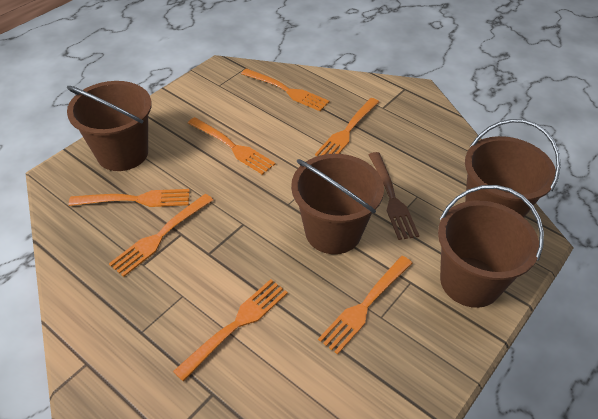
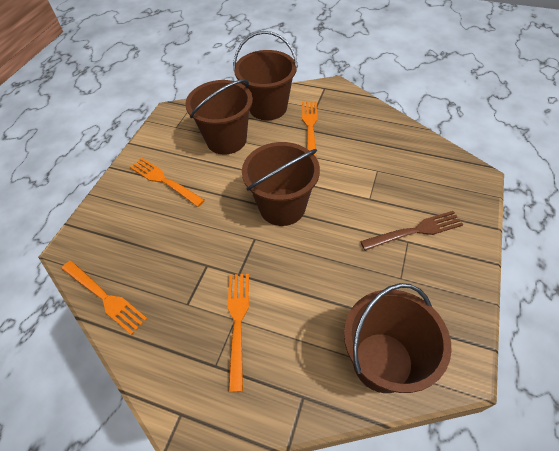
orange fork: [69,189,190,207] [109,194,213,277] [173,279,288,381] [188,117,276,175] [241,68,329,111] [315,98,379,156] [318,256,412,355] = 7 -> [62,261,147,335] [130,158,205,207] [228,274,249,392] [302,102,318,157] = 4

